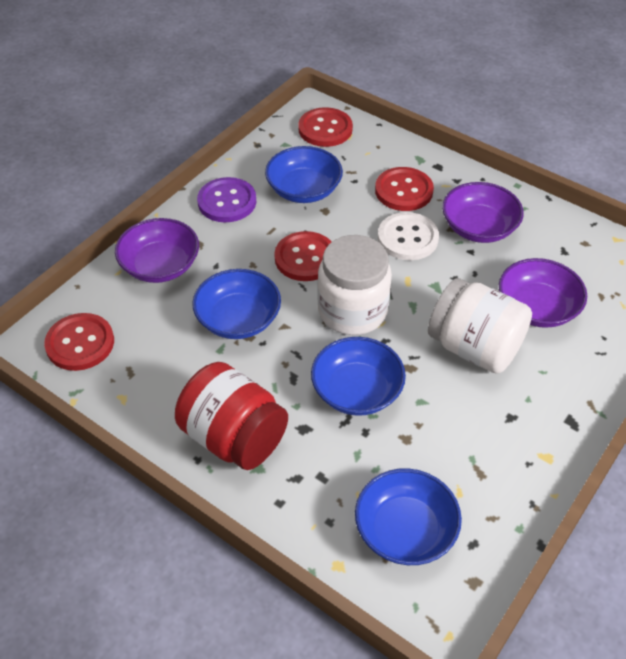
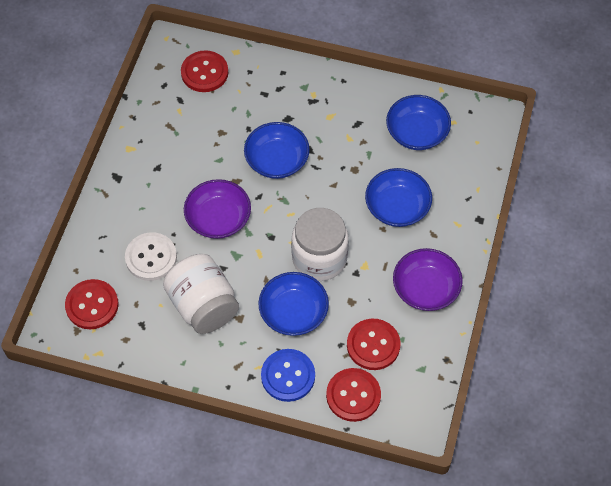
blue button: none = 0 -> [261,349,315,402] = 1
purple bowl: [115,218,199,283] [442,182,524,243] [499,258,587,328] = 3 -> [184,179,251,239] [393,248,463,311] = 2
purple button: [197,177,256,222] = 1 -> none = 0
red jar: [175,362,288,470] = 1 -> none = 0

